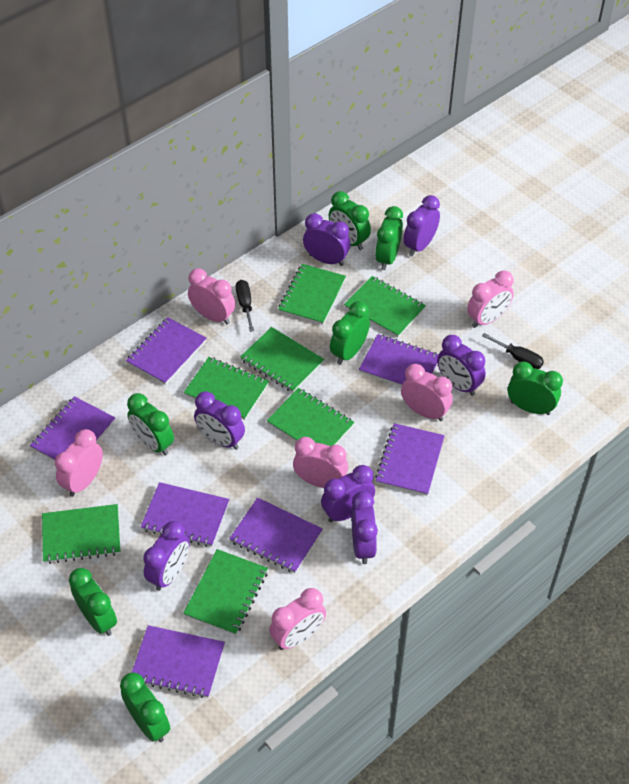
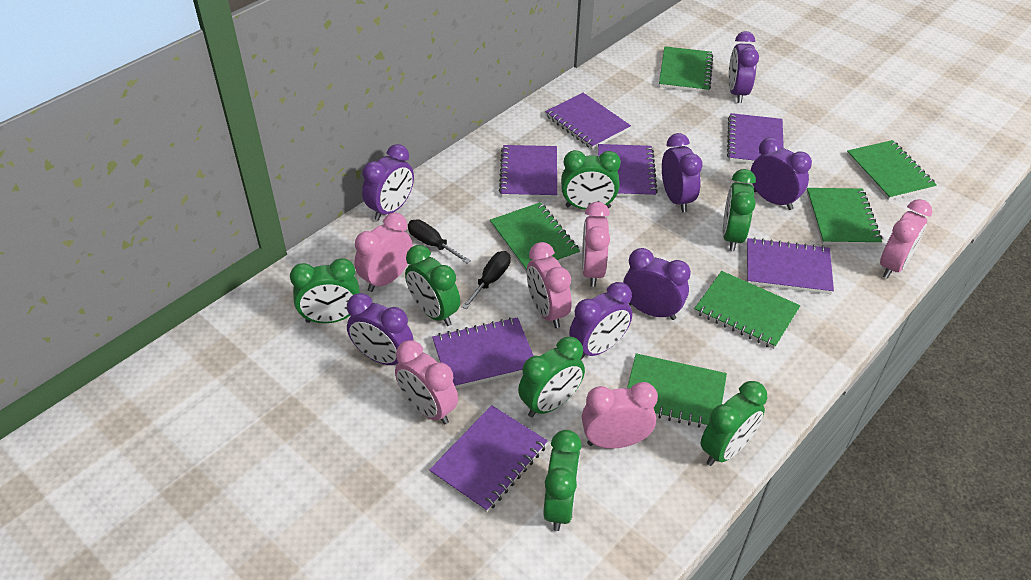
green notebook: [42,504,120,564] [183,549,268,635] [184,357,269,420] [240,327,324,393] [267,388,355,446] [278,264,346,325] [344,276,426,337] = 7 -> [490,202,580,273] [627,353,727,428] [659,46,713,93] [694,271,800,349] [806,188,882,246] [847,140,937,200] = 6

